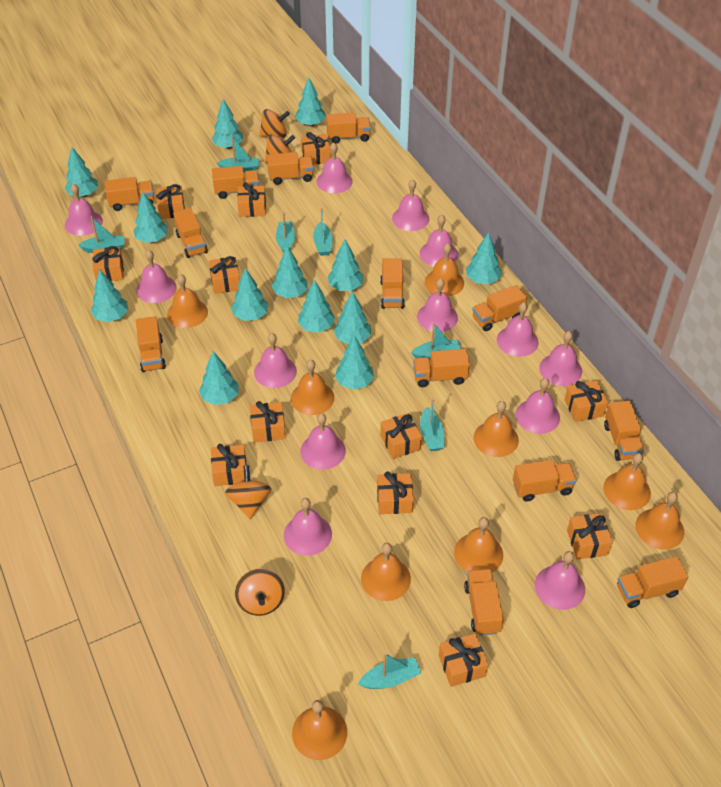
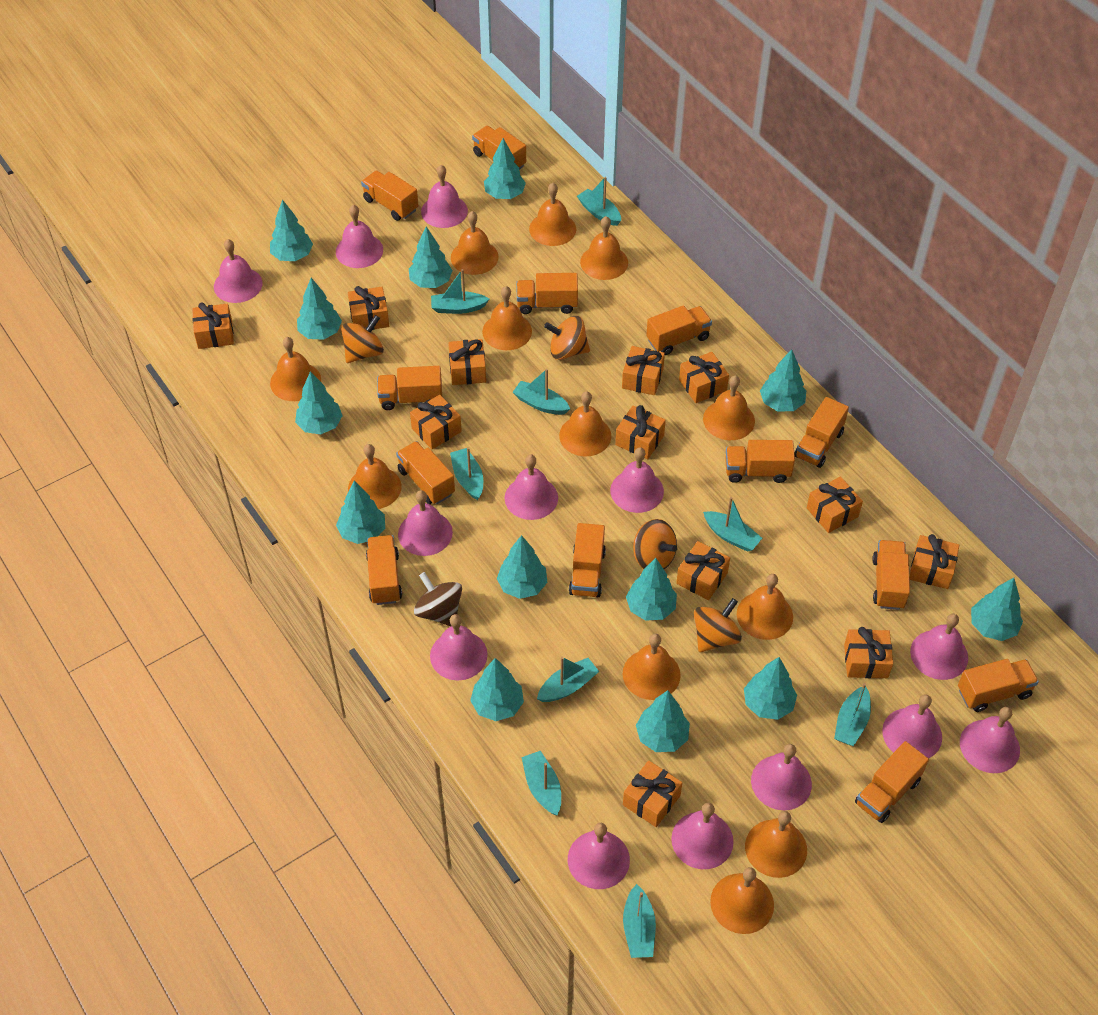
brown spinning top: none = 0 -> [414,572,462,626] = 1
orange bell: [167,274,208,328] [291,360,334,415] [292,700,347,760] [361,543,411,601] [425,243,464,296] [454,517,503,573] [473,401,519,457] [603,453,651,510] [635,492,684,550] = 9 -> [270,337,321,401] [348,444,401,509] [451,211,498,275] [482,286,532,350] [529,183,576,246] [559,391,611,456] [580,216,628,280] [623,634,681,700] [703,376,755,440] [710,867,774,934] [737,574,793,640] [745,811,807,878] = 12
turquoise boat: [78,216,124,253] [217,136,259,172] [276,212,295,253] [313,208,333,256] [358,653,421,689] [411,323,461,360] [420,399,444,451] = 7 -> [431,269,489,314] [450,447,483,500] [512,369,570,415] [522,751,561,815] [537,657,599,702] [577,177,621,226] [623,884,656,958] [703,497,762,552] [834,683,871,746] = 9

